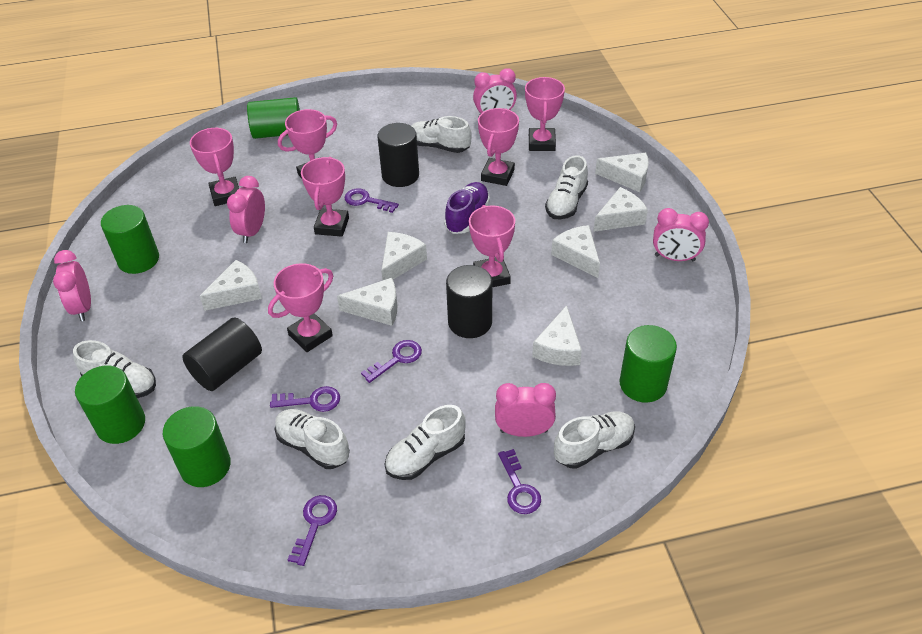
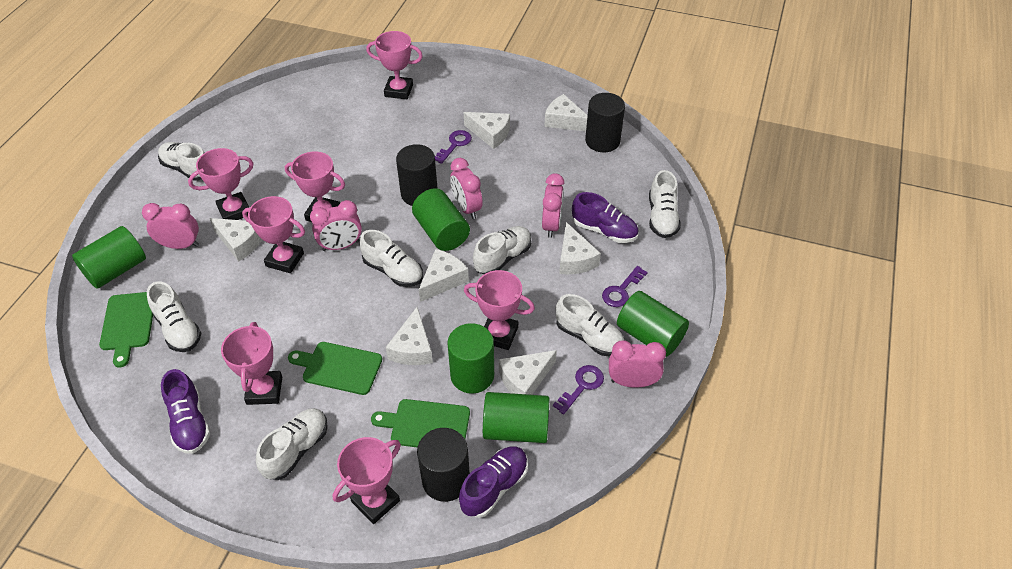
green cutting board: none = 0 -> [99,292,153,368] [288,342,382,395] [371,399,470,447] = 3
purple key: [270,386,340,412] [288,495,337,566] [345,188,399,213] [361,340,422,383] [498,449,541,514] = 5 -> [435,130,472,164] [553,365,604,415] [602,266,648,307] = 3
purple shoe: [444,182,490,234] = 1 -> [161,369,210,454] [459,446,528,518] [572,192,639,243] = 3
white shoe: [73,340,156,398] [274,409,350,469] [385,405,465,480] [411,116,472,153] [545,155,588,219] [554,411,635,469] = 6 -> [147,281,201,352] [158,142,205,181] [256,408,328,480] [360,230,423,287] [473,226,531,274] [556,294,624,356] [649,170,681,238] = 7

